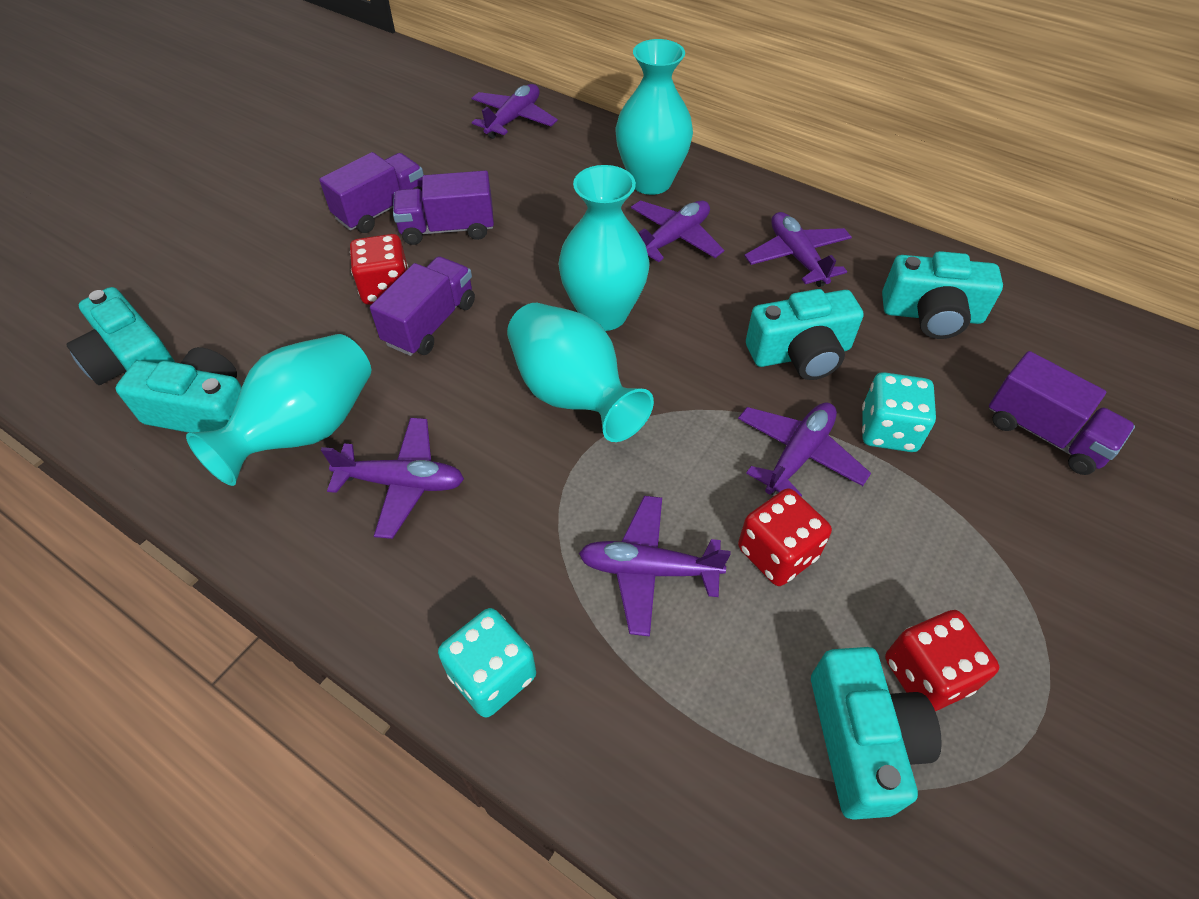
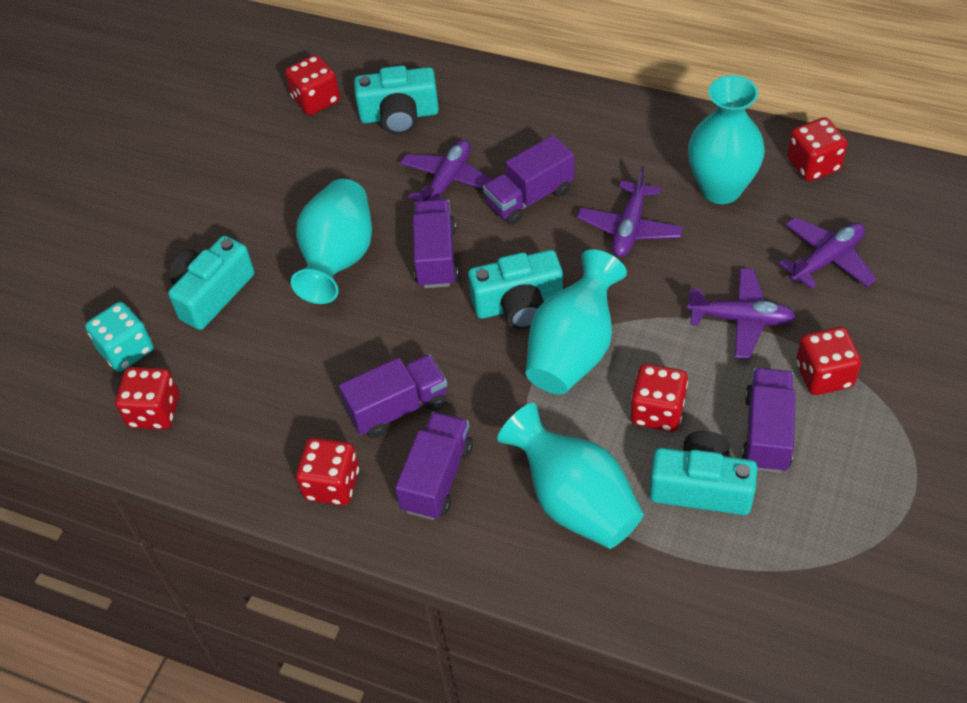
purple plane: [321,418,464,539] [472,84,558,139] [579,496,731,637] [631,200,724,262] [738,403,871,496] [744,212,852,287] = 6 -> [400,140,492,201] [577,167,683,257] [687,268,795,359] [779,217,877,290] = 4
purple truck: [319,152,424,233] [370,257,475,356] [393,171,494,245] [989,351,1135,475] = 4 -> [339,354,447,439] [395,412,473,520] [413,199,459,288] [483,135,574,225] [742,368,796,473] = 5
red dice: [350,234,409,305] [738,488,832,586] [885,610,999,711] = 3 -> [115,367,179,430] [285,55,340,115] [296,438,359,506] [630,364,688,432] [787,117,847,181] [796,327,861,395] = 6
turquoise camera: [66,287,175,385] [115,347,242,433] [746,289,864,380] [811,647,942,820] [882,251,1003,339] = 5 -> [168,236,254,330] [354,65,439,135] [468,250,563,329] [649,431,758,515] = 4
turquoise dice: [438,608,536,718] [862,372,936,452] = 2 -> [85,302,153,372] = 1

